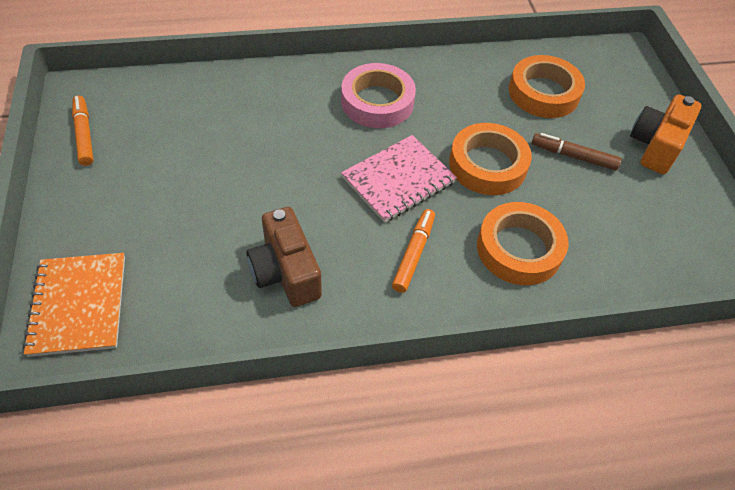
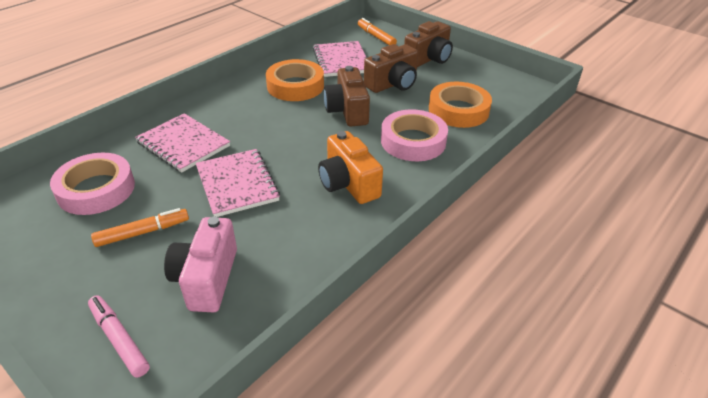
brown camera: [247,207,322,307] = 1 -> [324,66,370,127] [364,44,418,93] [404,21,453,67] = 3
brown marker: [532,133,622,171] = 1 -> none = 0
orange notebook: [23,253,125,357] = 1 -> none = 0
orange tape: [449,123,532,195] [477,202,568,285] [509,55,585,118] = 3 -> [266,59,324,101] [429,82,492,128] = 2
pink camera: none = 0 -> [164,217,237,312] = 1
pink marker: none = 0 -> [88,295,150,378] = 1
pink notebook: [341,135,457,223] = 1 -> [135,113,230,173] [196,149,280,217] [313,41,367,77] = 3
pink tape: [341,63,416,128] = 1 -> [50,153,135,215] [381,109,448,161] = 2

